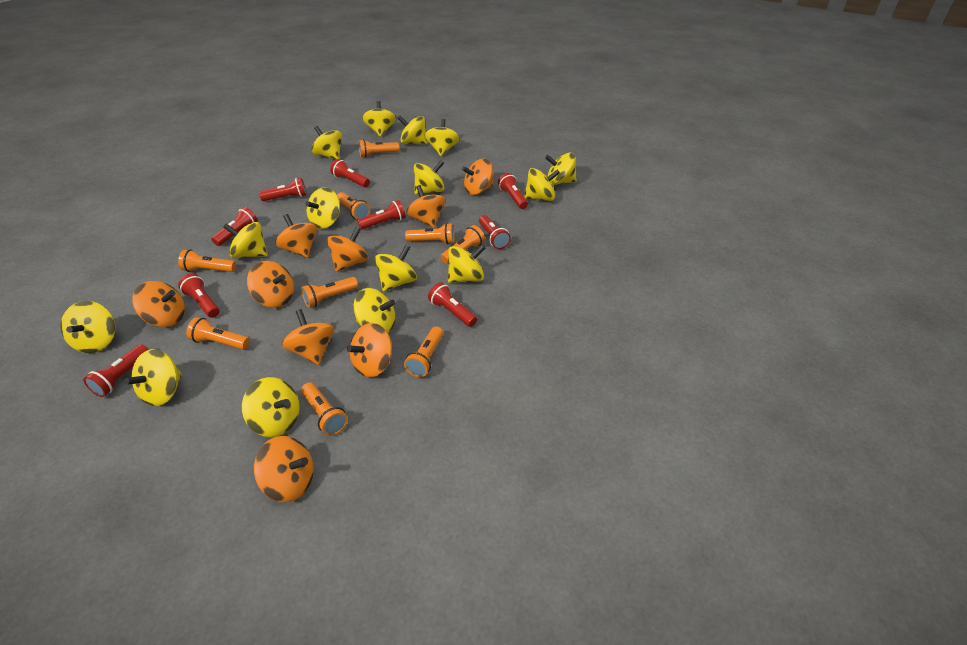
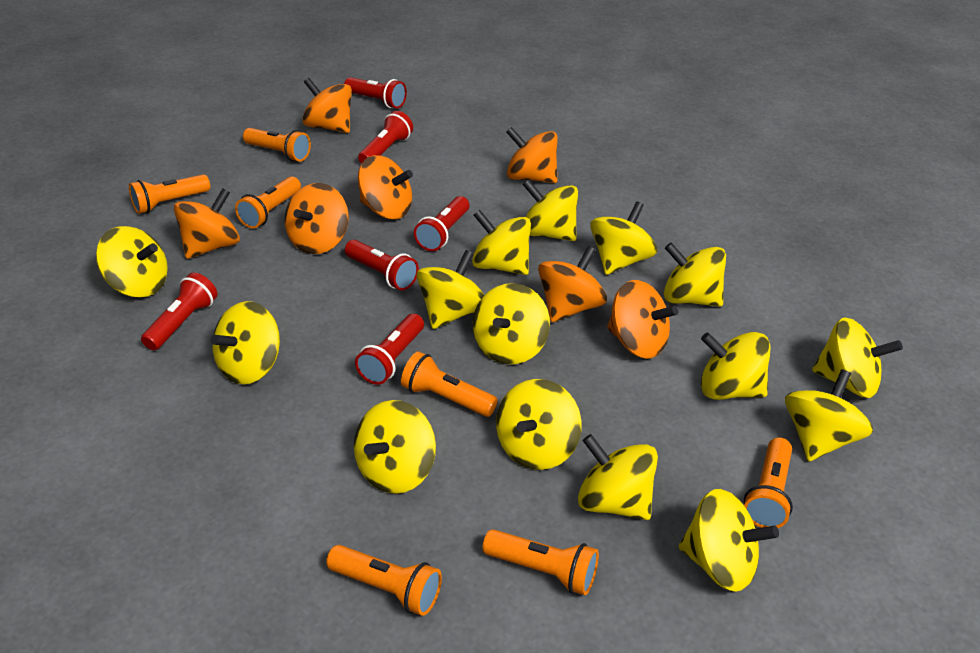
orange flashlight: [178,249,236,272] [186,317,250,350] [301,277,358,308] [301,382,348,436] [337,192,370,220] [359,139,399,158] [404,326,444,377] [405,223,455,244] [440,225,485,264] = 9 -> [129,174,210,214] [235,176,301,228] [243,128,311,162] [326,545,442,616] [401,351,498,417] [482,529,599,595] [744,437,793,528] = 7
orange spinning top: [132,281,185,327] [247,261,294,308] [254,436,314,502] [275,214,317,258] [282,309,334,365] [327,226,369,272] [347,323,392,377] [406,185,445,228] [462,159,494,195] = 9 -> [174,188,240,259] [285,183,349,254] [302,78,352,133] [358,155,413,219] [506,127,557,183] [538,246,607,322] [607,280,678,359] = 7
red flashlight: [83,344,149,397] [178,274,220,318] [211,207,258,246] [259,178,307,201] [330,159,370,187] [357,200,406,230] [428,282,477,327] [479,215,511,249] [498,173,528,209] = 9 -> [141,273,218,350] [344,77,407,108] [345,240,419,290] [355,314,424,385] [358,111,413,164] [414,196,469,251] = 6

